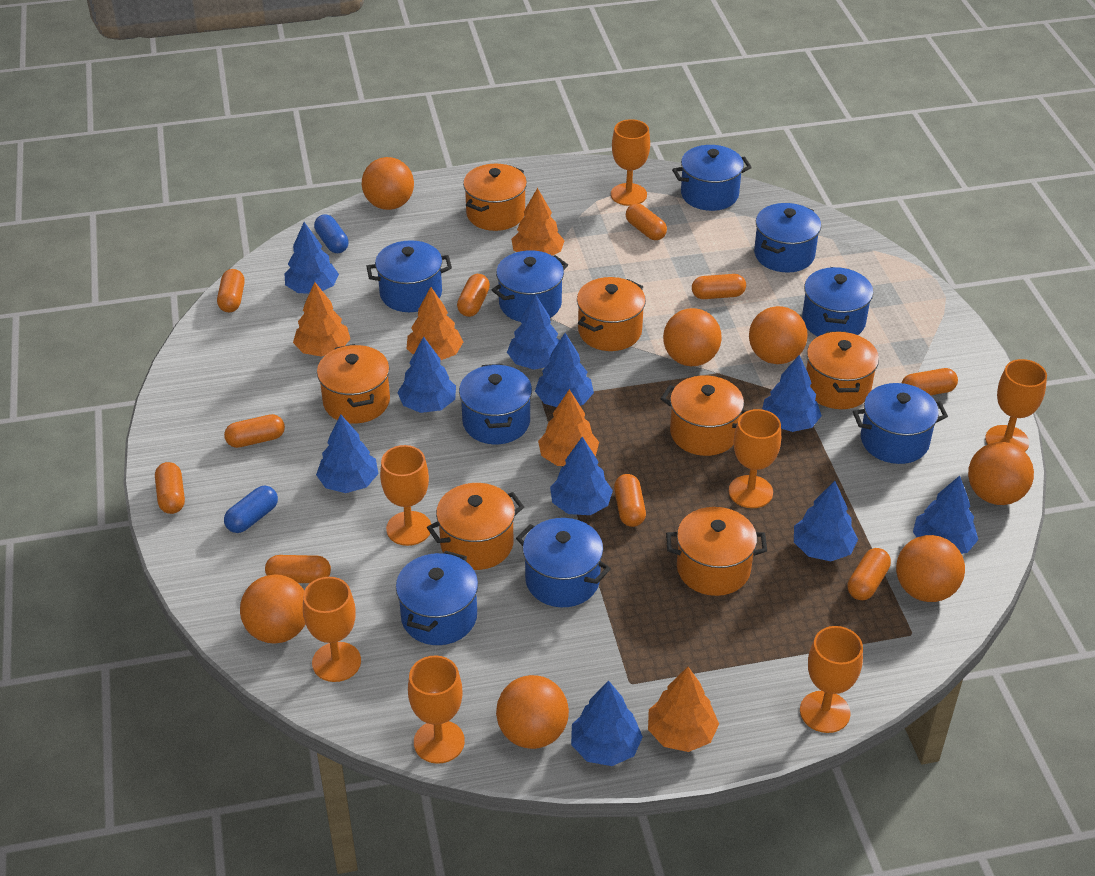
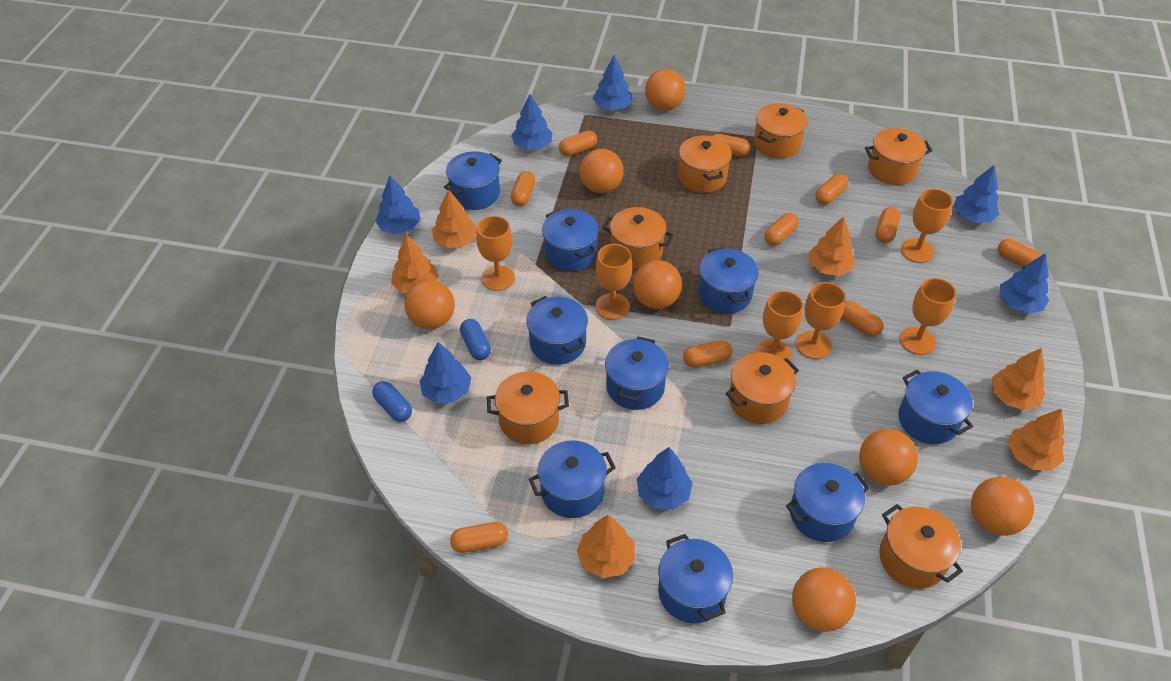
blue tree: [284,222,339,293] [316,415,379,493] [397,336,456,413] [507,294,560,370] [535,333,594,407] [550,437,613,515] [571,680,643,766] [762,355,822,432] [794,481,858,561] [913,476,978,554] = 10 -> [375,175,421,234] [420,342,472,403] [511,94,553,150] [593,56,632,110] [637,447,693,510] [953,165,999,223] [1000,253,1049,314] = 7
orange goblet: [303,577,361,682] [380,445,431,546] [408,656,465,764] [611,119,650,206] [729,409,781,508] [800,626,863,733] [985,359,1047,452] = 7 -> [476,216,515,291] [596,244,632,320] [756,291,803,360] [796,282,846,359] [900,278,956,355] [901,189,953,263] = 6
orange tree: [293,282,350,357] [406,287,463,361] [511,188,565,256] [538,389,599,466] [648,667,719,752] = 5 -> [391,235,439,293] [432,189,477,248] [577,515,635,578] [809,216,856,276] [992,348,1045,410] [1007,409,1065,471] = 6

